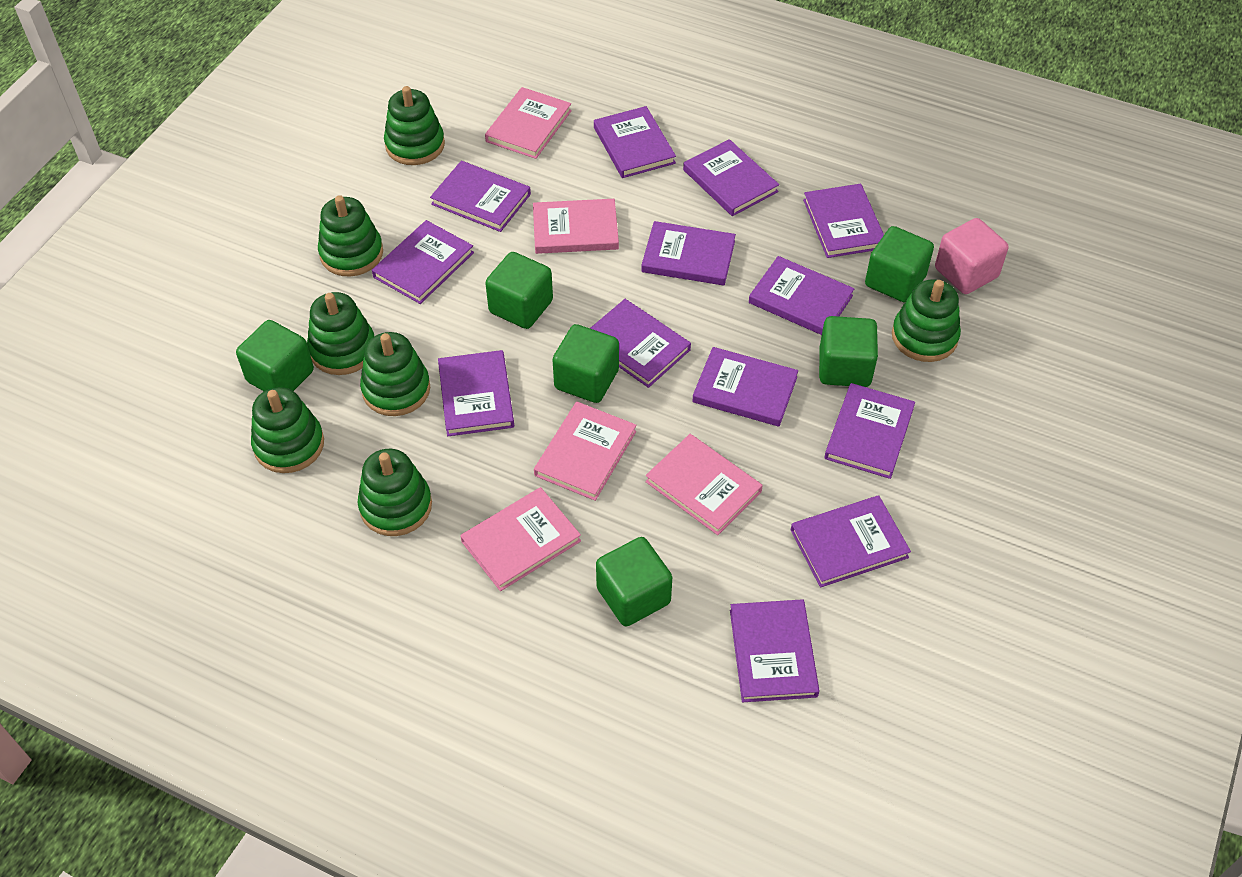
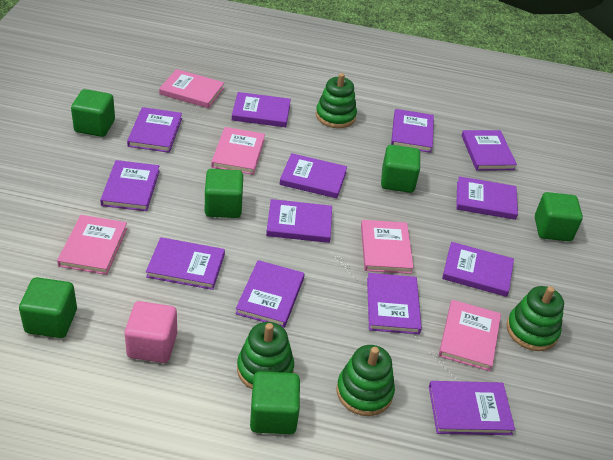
green stacking toy: [251,387,324,473] [307,292,374,375] [318,195,383,276] [358,449,432,536] [360,332,430,416] [384,86,445,165] [892,279,961,362] = 7 -> [237,322,294,389] [316,73,357,128] [337,345,395,416] [506,286,564,351] = 4

